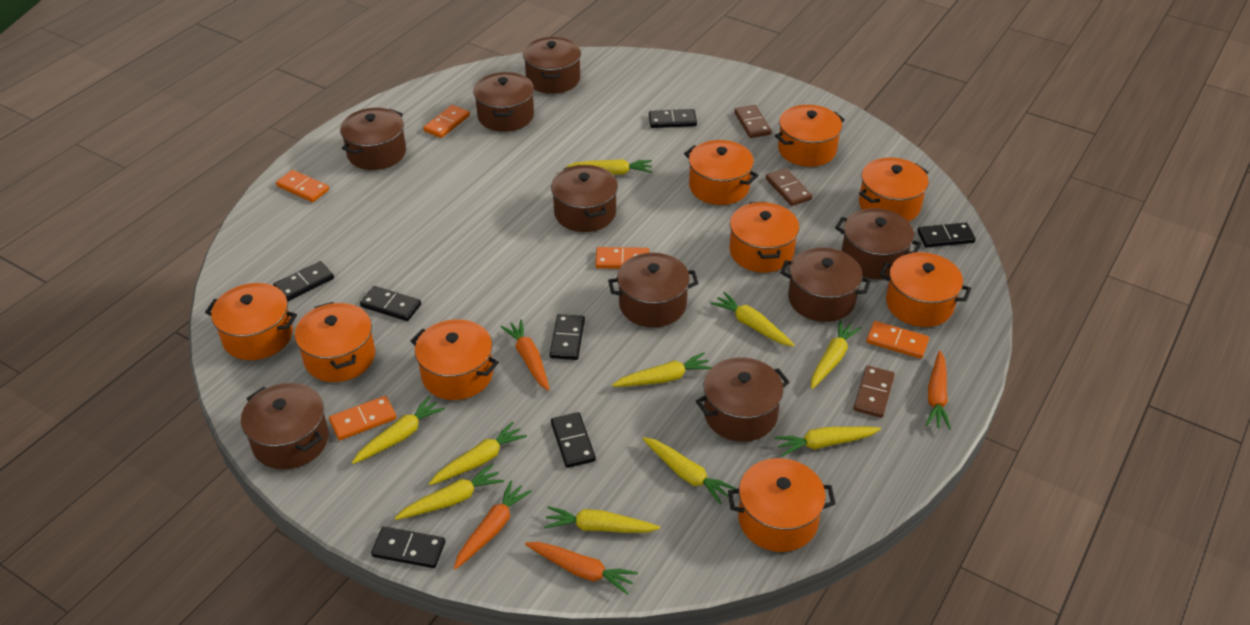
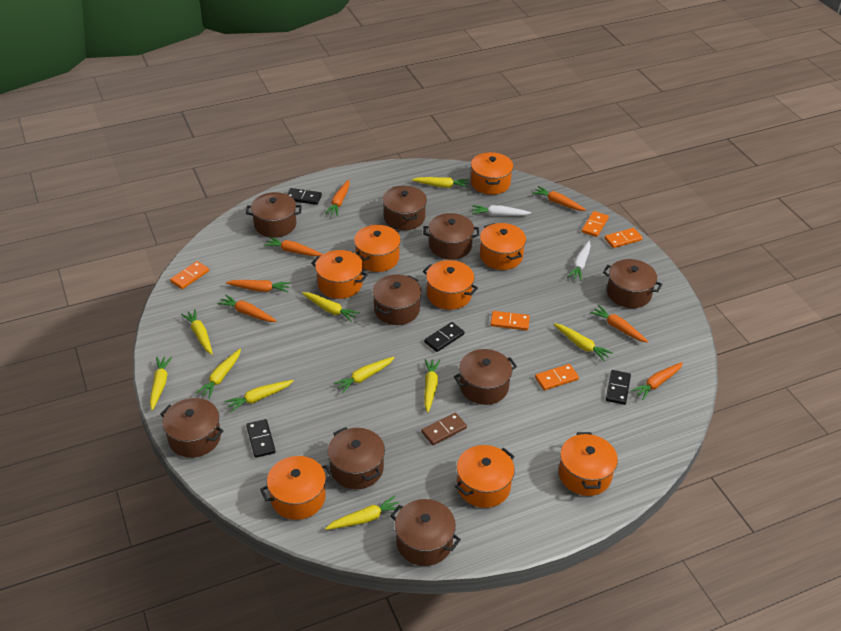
black domino: [273,261,334,301] [360,286,421,321] [371,527,445,568] [550,314,585,360] [551,412,596,468] [649,109,697,128] [917,223,976,247] = 7 -> [246,419,276,458] [287,188,322,205] [424,322,465,352] [606,370,631,405] = 4
brown domino: [734,105,772,138] [766,168,812,206] [854,366,895,418] = 3 -> [421,413,467,445] = 1
orange carrot: [454,481,532,570] [501,319,550,391] [525,542,638,595] [926,351,951,430] = 4 -> [217,295,277,322] [226,280,291,292] [264,237,323,256] [325,180,350,216] [532,186,586,211] [590,305,648,343] [631,362,683,400] = 7
orange pot: [205,283,297,360] [295,302,375,382] [411,319,499,400] [684,140,759,205] [728,458,836,552] [730,202,799,273] [775,105,845,167] [859,157,929,222] [880,252,971,327] = 9 -> [260,456,333,520] [311,250,368,299] [354,225,401,272] [423,260,478,310] [455,445,515,508] [471,152,513,195] [480,223,526,270] [559,432,618,496] = 8
white carrot: none = 0 -> [472,205,531,216] [567,241,591,281] = 2

